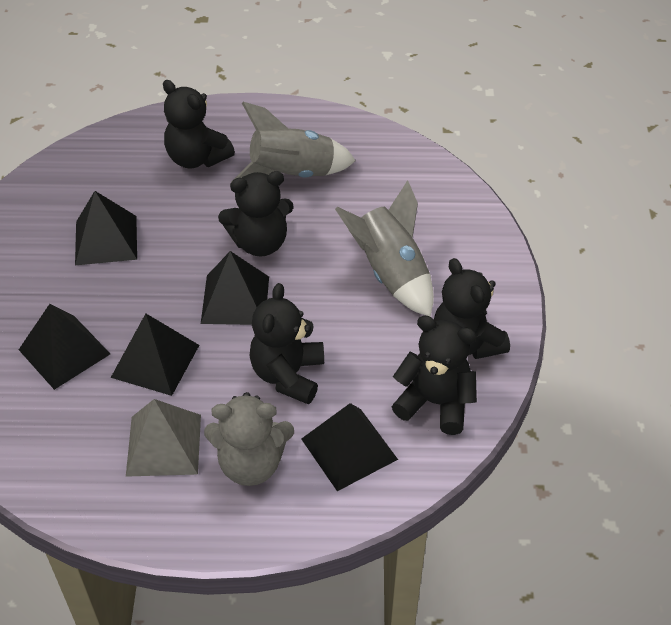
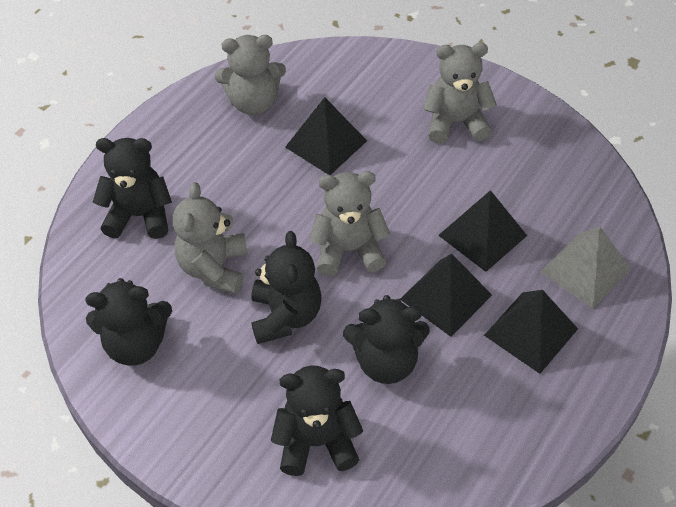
black pyramid: [19,304,110,390] [75,191,137,265] [111,313,199,396] [201,251,269,325] [301,403,398,491] = 5 -> [285,97,367,175] [400,254,492,337] [438,190,527,272] [484,290,578,374] = 4
grey rocket: [231,102,355,182] [335,180,434,316] = 2 -> none = 0
grey teddy bear: [204,392,294,486] = 1 -> [173,182,248,294] [214,35,286,115] [310,171,390,276] [423,43,497,144] = 4

